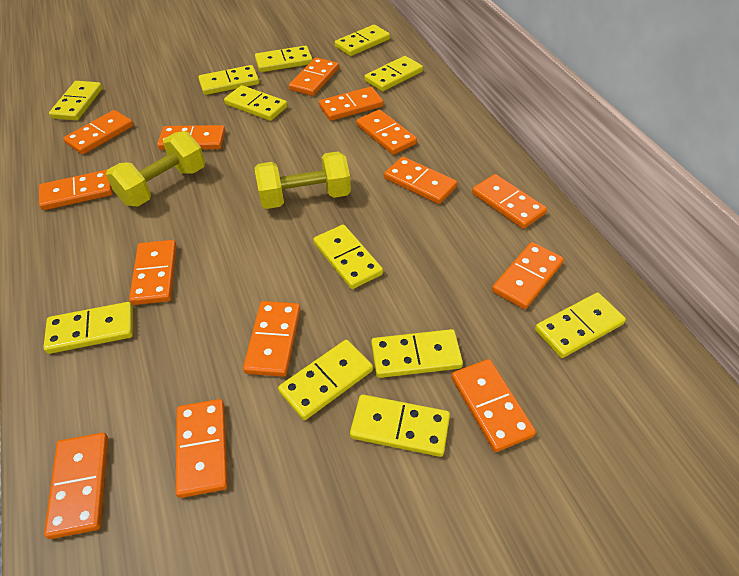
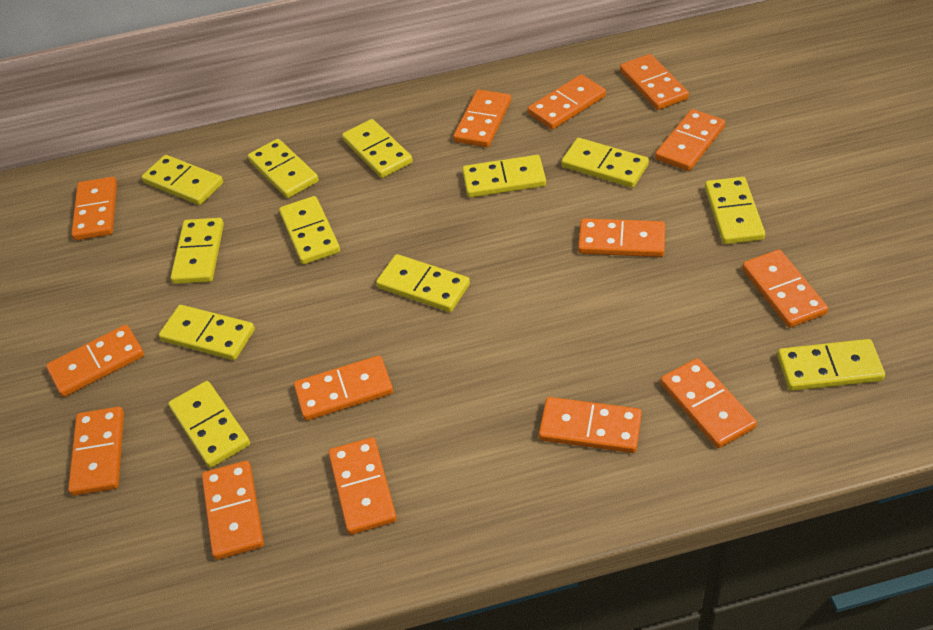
yellow dumbbell: [106,131,205,206] [255,151,351,209] = 2 -> none = 0

